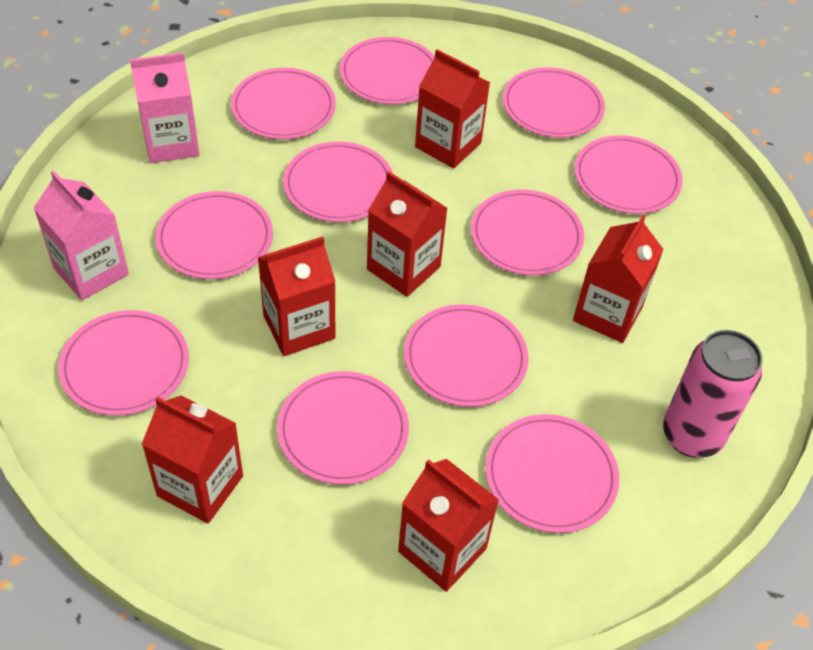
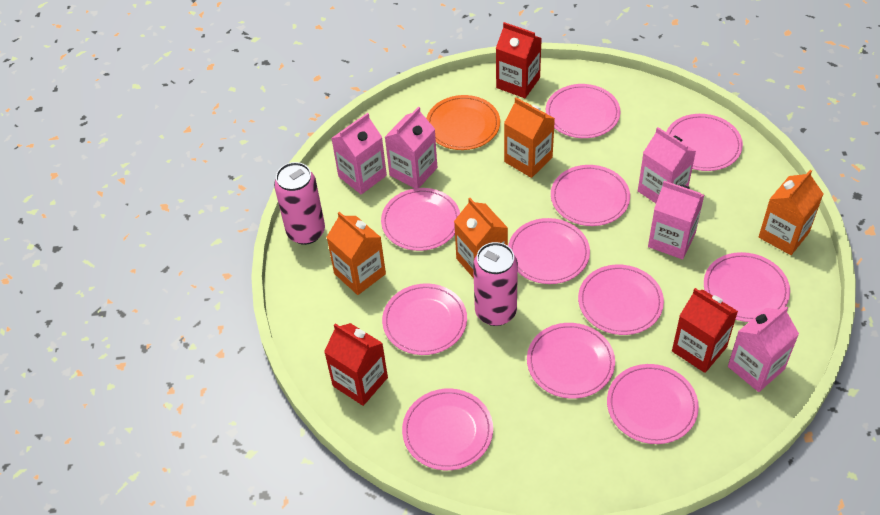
orange carton: none = 0 -> [327,212,386,295] [454,198,508,278] [504,97,555,178] [759,170,823,255] = 4
orange plate: none = 0 -> [426,95,500,150] = 1
pink can: [663,330,763,458] = 1 -> [274,162,325,245] [473,242,518,326] = 2
pink carton: [34,170,129,300] [130,53,200,163] = 2 -> [331,113,387,195] [385,107,437,188] [638,127,696,203] [648,181,704,259] [728,306,799,392] = 5
red carton: [142,395,243,524] [258,236,336,356] [367,171,447,297] [398,459,499,592] [415,49,490,169] [573,215,664,343] = 6 -> [324,323,388,406] [496,22,542,98] [672,288,738,373] = 3

